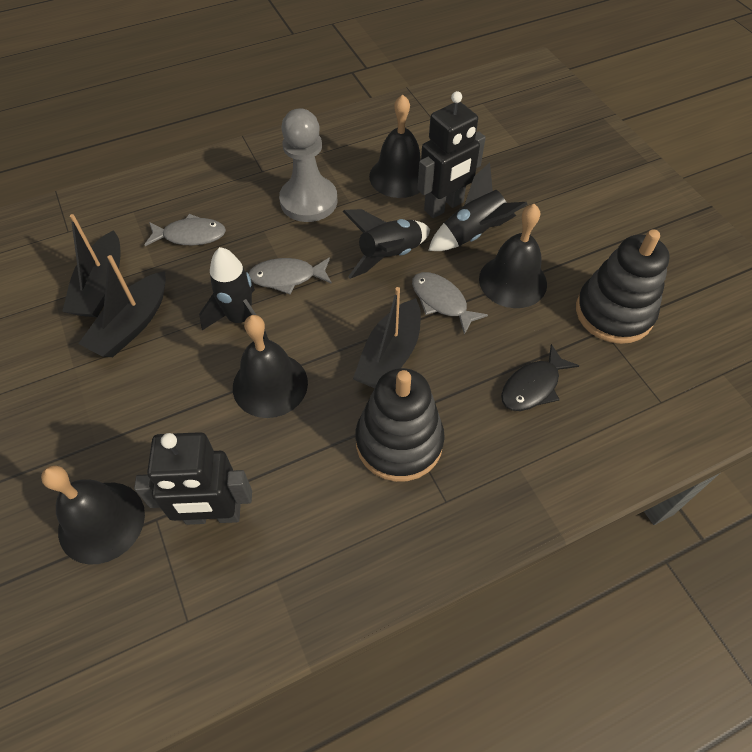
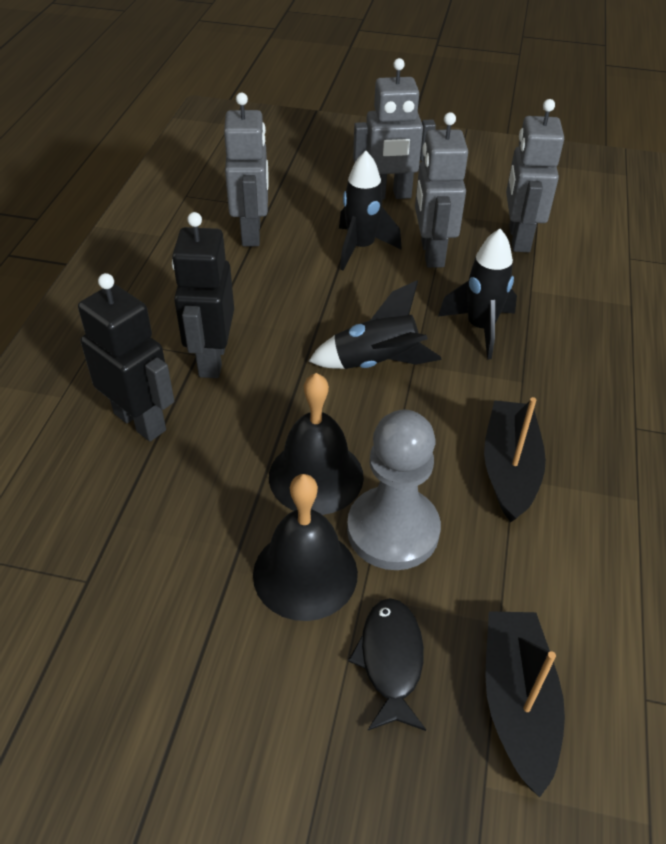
black bell: [41,465,145,565] [233,315,308,418] [369,94,421,198] [479,204,547,308] = 4 -> [253,474,358,621] [269,373,364,515] = 2
black boat: [62,214,121,317] [78,255,166,357] [353,287,421,388] = 3 -> [484,397,546,522] [485,611,565,797] = 2
black stacking toy: [355,368,445,482] [576,229,670,344] = 2 -> none = 0
grey fish: [144,214,226,246] [249,257,332,294] [412,272,488,335] = 3 -> none = 0
grey robot: none = 0 -> [224,93,269,247] [353,58,436,200] [415,112,468,268] [506,99,564,252] = 4

